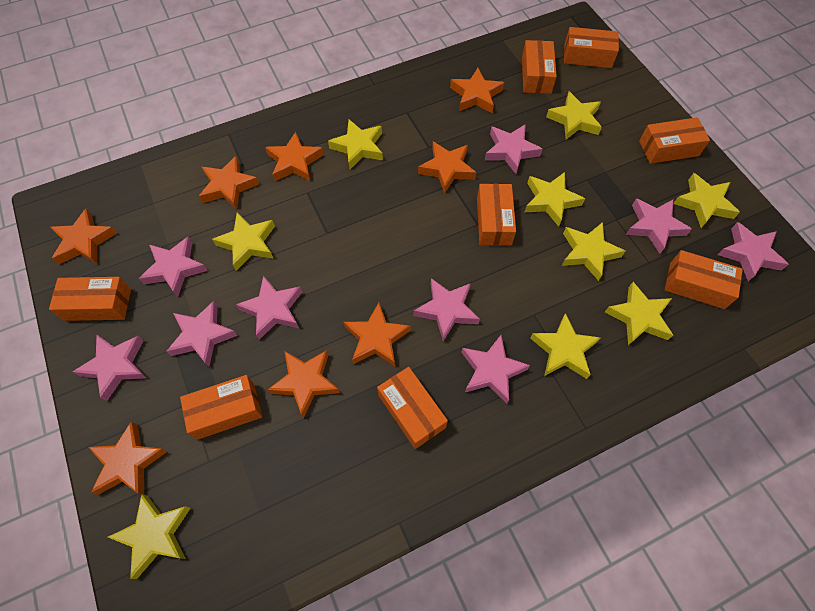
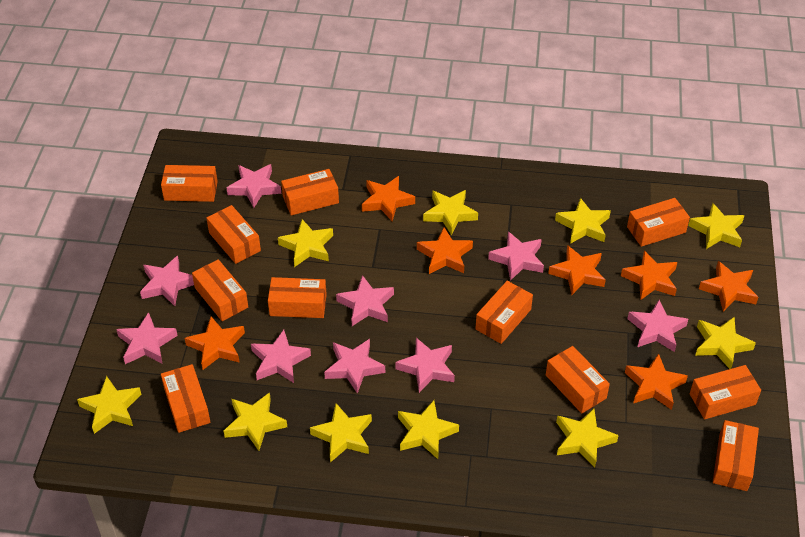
orange box: [49,277,131,321] [180,375,262,440] [377,367,448,449] [477,184,516,246] [522,40,557,94] [564,27,619,68] [639,117,710,164] [665,250,743,309] = 8 -> [161,165,218,202] [161,364,211,433] [192,259,248,321] [206,205,261,264] [268,277,327,318] [281,169,339,215] [475,281,533,344] [546,346,610,413] [627,198,690,247] [690,365,761,419] [713,420,759,491] = 11
orange star: [50,209,117,264] [89,421,168,495] [199,156,259,209] [265,132,324,181] [268,350,340,418] [344,303,410,366] [418,142,476,194] [450,68,504,113] = 8 -> [185,316,245,370] [362,176,415,221] [417,227,473,274] [548,245,606,295] [621,250,677,300] [625,353,688,410] [699,261,758,312] = 7
yellow star: [108,494,190,579] [212,213,275,271] [328,119,383,170] [525,172,585,226] [530,313,601,379] [546,92,602,140] [562,222,625,281] [605,282,673,345] [673,173,740,228] = 9 -> [77,376,142,434] [224,392,287,451] [278,219,333,267] [310,403,372,463] [398,400,459,459] [423,190,478,235] [555,198,611,244] [556,408,619,468] [688,203,744,249] [695,317,756,369] = 10

